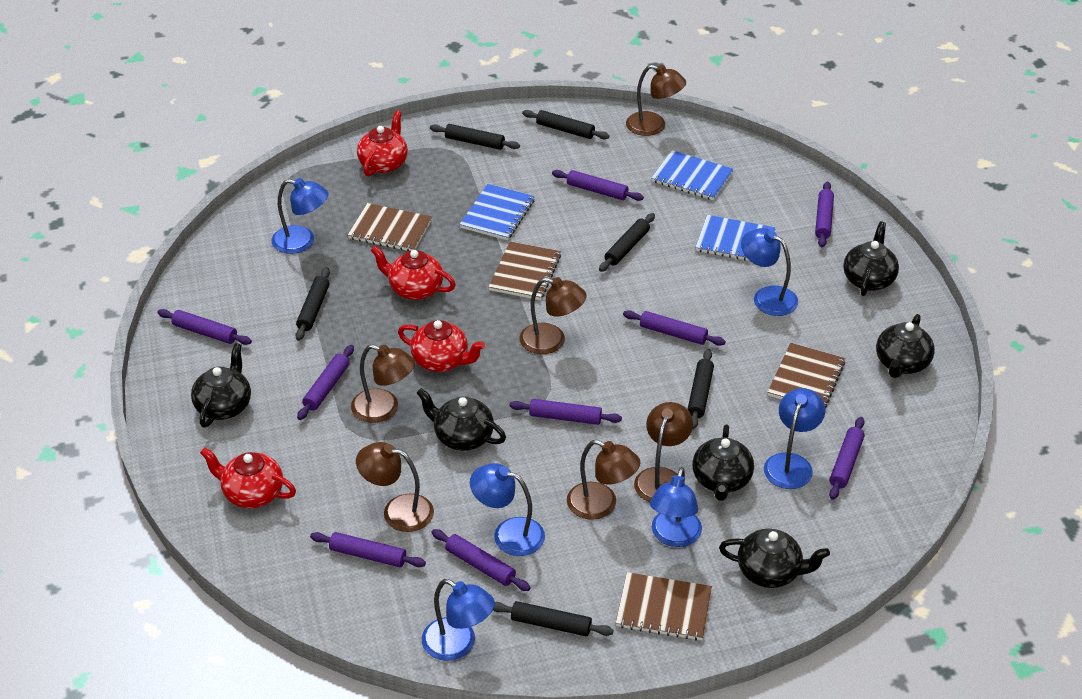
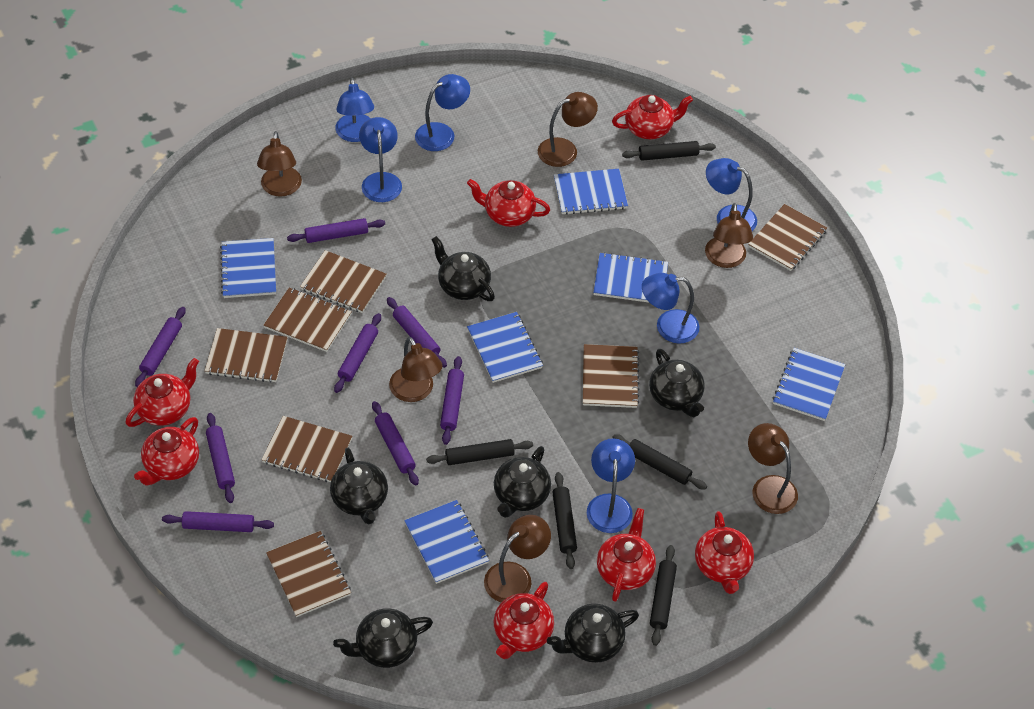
black rolling pin: [295,267,330,341] [430,124,520,150] [493,601,614,636] [522,110,609,139] [599,213,655,272] [687,349,714,429] = 6 -> [426,439,533,465] [552,472,577,569] [612,434,707,490] [622,141,716,161] [650,545,677,646] = 5
blue notebook: [460,184,535,240] [651,150,734,200] [695,215,776,261] = 3 -> [220,238,276,298] [404,500,489,584] [467,312,543,383] [554,169,628,215] [593,252,668,303] [773,348,845,421] = 6
brown notebook: [348,203,432,251] [489,242,561,300] [616,572,712,641] [768,343,845,408] = 4 -> [205,328,288,383] [261,416,352,482] [263,287,352,352] [266,531,351,617] [300,250,387,313] [583,344,639,408] [748,204,827,271] = 7
purple rolling pin: [158,309,252,345] [297,345,354,420] [310,532,426,567] [431,529,531,591] [510,399,622,425] [552,170,644,201] [623,310,726,346] [815,181,834,247] [829,417,865,500] = 9 -> [135,307,186,387] [162,511,274,532] [206,413,235,503] [287,218,385,243] [334,313,381,393] [372,401,419,486] [387,297,447,368] [440,356,464,445] = 8
red teapot: [200,447,296,508] [357,110,408,177] [371,246,456,300] [398,320,485,372] = 4 -> [126,358,199,427] [134,417,199,486] [467,179,550,227] [494,582,554,659] [597,508,656,602] [612,95,693,139] [695,511,754,594] = 7

